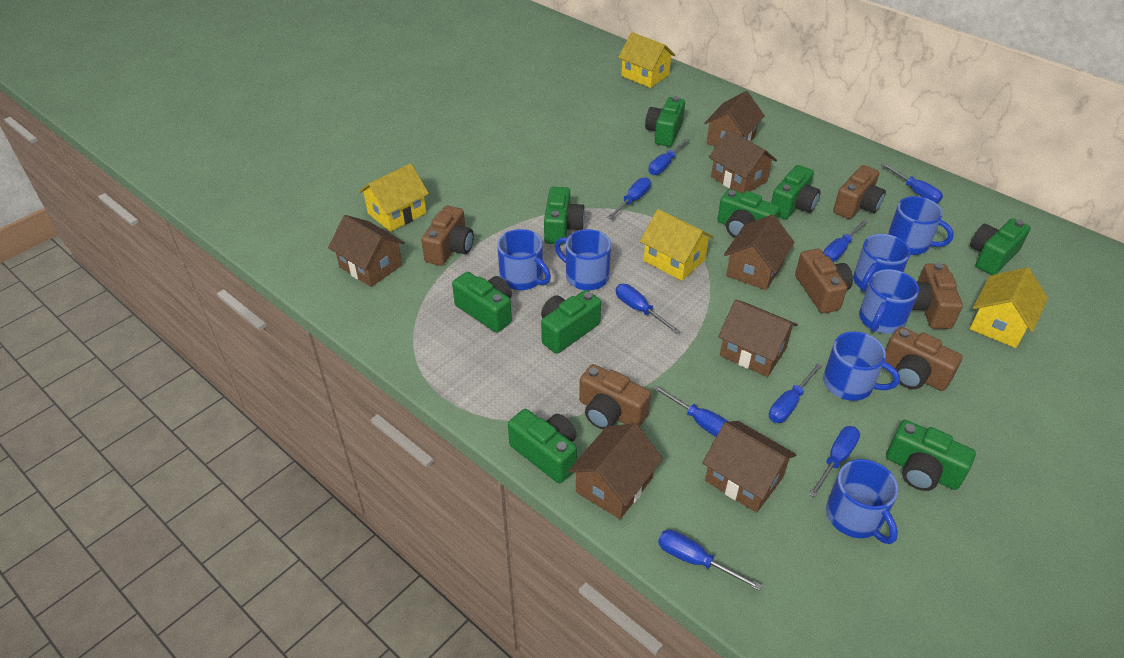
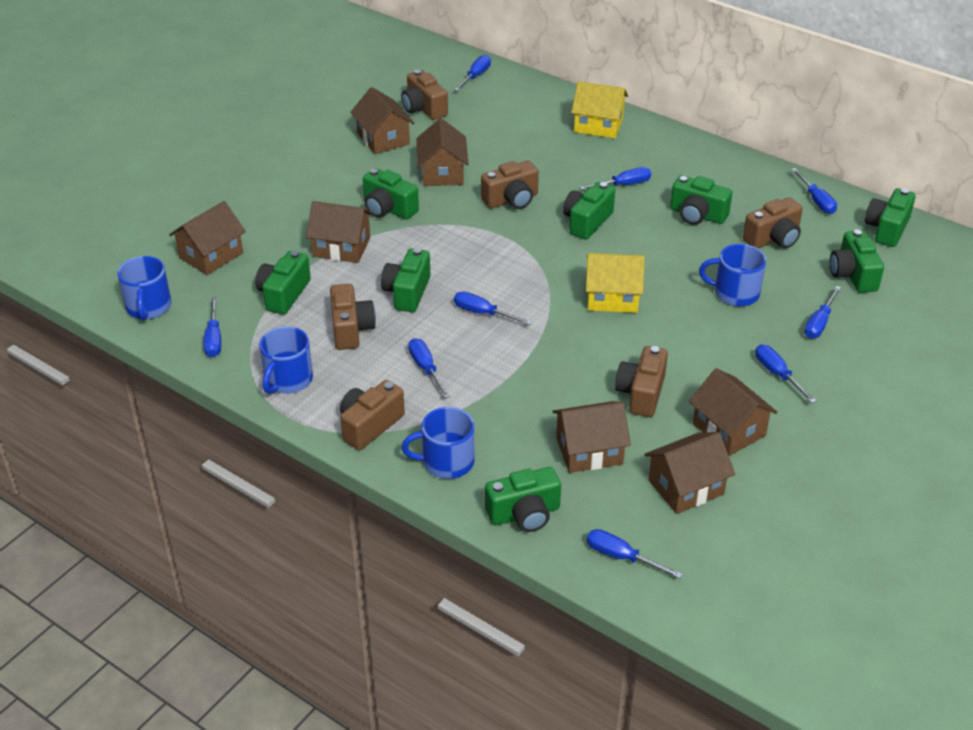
blue mug: [497,229,551,290] [555,229,611,290] [823,332,900,401] [826,459,899,544] [853,234,911,292] [859,269,919,334] [888,196,954,255] = 7 -> [118,256,171,320] [259,326,313,394] [401,407,474,479] [699,244,766,306] = 4
green camera: [452,272,512,333] [508,409,577,483] [541,290,601,354] [544,187,585,245] [645,96,685,147] [717,189,780,238] [771,165,821,219] [886,420,976,491] [970,218,1031,275] = 9 -> [255,251,311,315] [363,168,419,220] [381,248,431,312] [485,467,561,532] [563,182,615,240] [670,175,733,225] [830,230,884,293] [865,188,916,247] = 8
yellow house: [358,163,429,232] [618,32,675,88] [640,209,714,281] [970,267,1048,348] = 4 -> [571,81,628,138] [586,253,645,313] = 2

